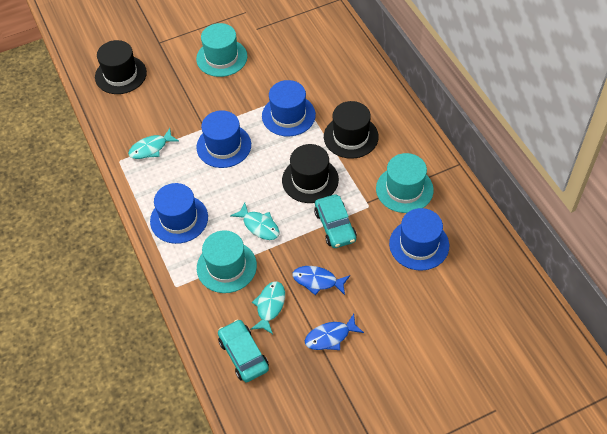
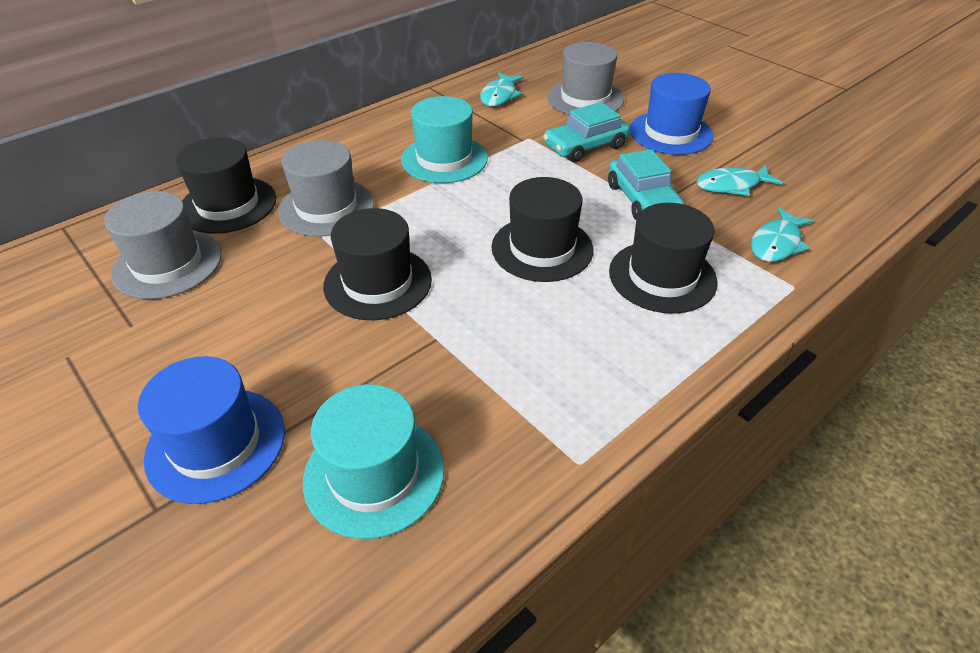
black hat: [95,40,147,94] [282,144,339,203] [324,101,379,159] = 3 -> [176,137,276,234] [323,208,432,320] [491,177,593,282] [609,203,718,314] = 4
blue fish: [293,266,350,295] [305,314,364,350] = 2 -> none = 0
blue hat: [150,183,208,244] [196,110,251,168] [262,80,316,136] [389,208,449,271] = 4 -> [138,356,285,504] [630,73,713,155] = 2
grey hat: none = 0 -> [104,191,222,299] [278,140,374,237] [547,42,624,115] = 3
turquoise hat: [196,23,247,77] [197,230,257,293] [376,153,434,213] = 3 -> [303,384,444,539] [401,96,488,183] = 2

